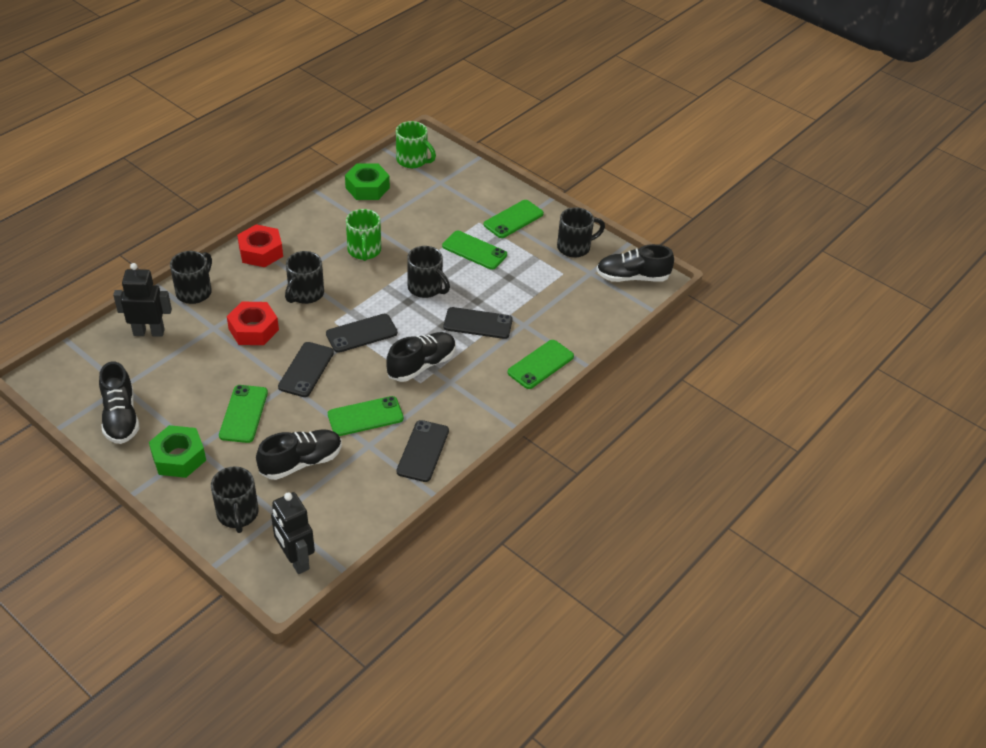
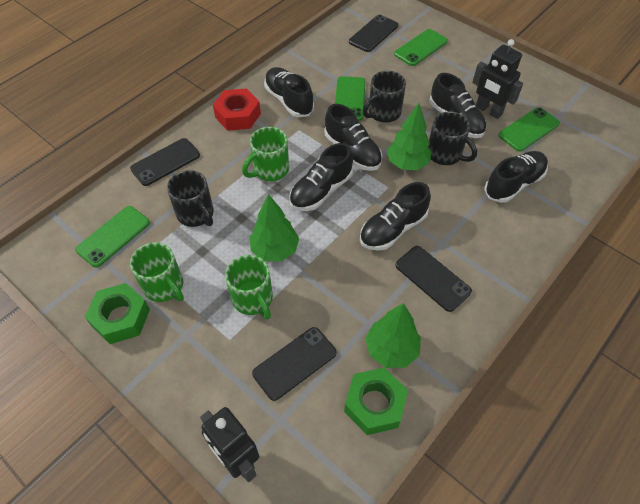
black mug: [170,251,212,304] [211,466,259,533] [285,251,324,304] [407,246,450,298] [557,207,605,258] = 5 -> [167,170,214,227] [363,71,406,122] [428,111,477,165] = 3
black shoe: [99,361,139,444] [256,429,342,480] [386,332,456,382] [596,244,674,282] = 4 -> [264,67,314,117] [289,143,353,211] [325,104,382,171] [360,182,431,251] [430,73,487,138] [484,151,548,203] = 6
green mug: [346,209,381,261] [396,121,436,168] = 2 -> [130,242,184,302] [225,255,273,320] [242,127,289,181] = 3
green phone: [219,385,268,443] [328,396,404,436] [442,231,507,270] [484,200,544,238] [508,340,574,389] = 5 -> [75,206,150,267] [335,76,365,121] [394,29,448,66] [498,107,560,152] = 4
green tree: none = 0 -> [250,194,299,262] [365,303,421,368] [387,103,432,170] = 3
red nut: [227,302,279,345] [237,224,283,267] = 2 -> [213,88,261,131] = 1

